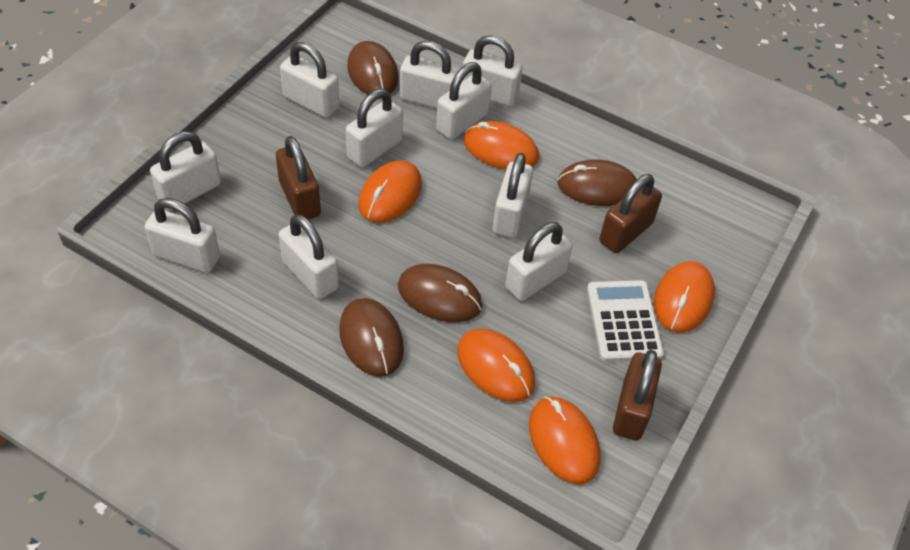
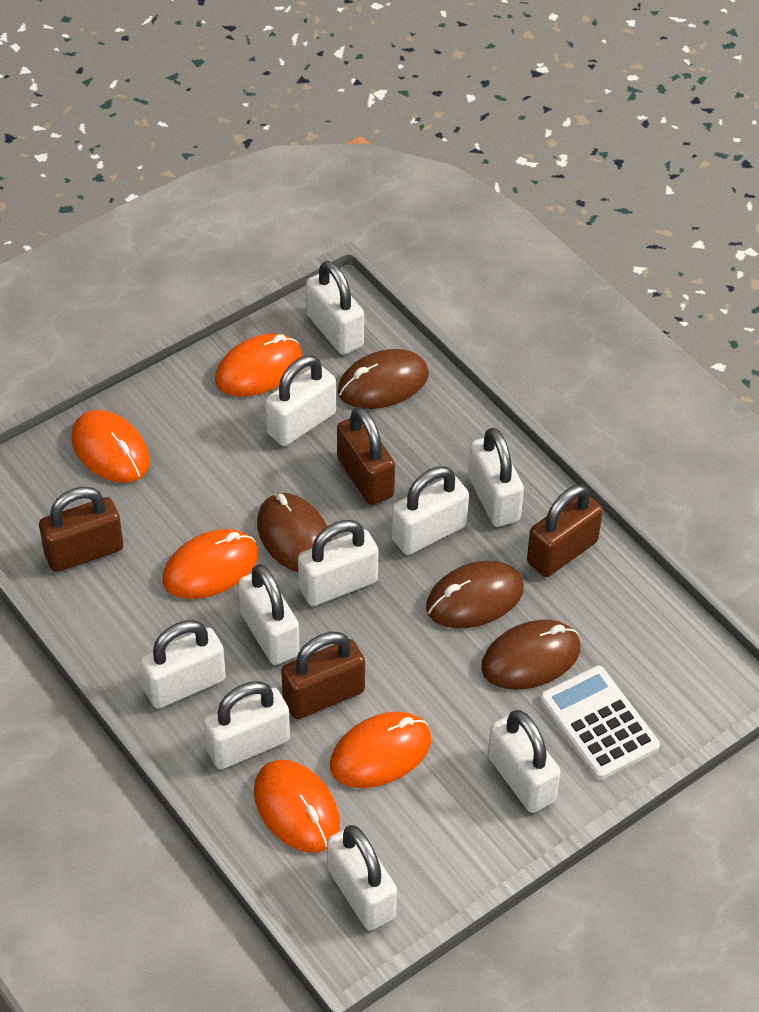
brown padlock: [276,136,321,219] [599,174,662,253] [613,350,662,441] = 3 -> [39,487,123,572] [281,632,365,719] [337,407,395,505] [527,485,603,577] = 4

